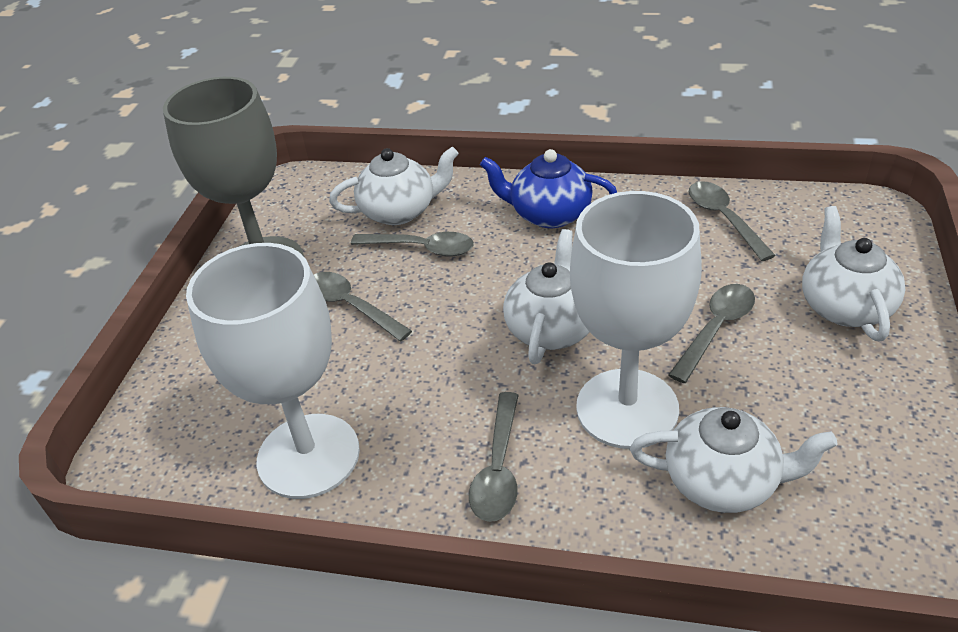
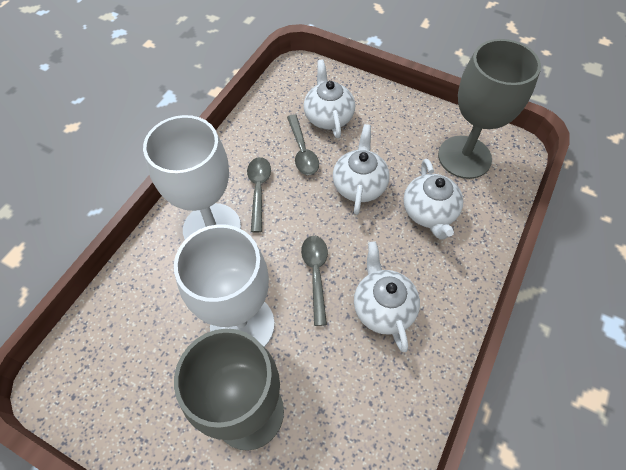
blue teapot: [480,149,617,228] = 1 -> none = 0
grey goblet: [163,77,304,256] = 1 -> [174,328,284,451] [438,39,541,179] = 2
grey spoon: [314,272,412,341] [351,232,474,257] [469,392,519,522] [668,284,755,383] [689,181,776,261] = 5 -> [247,157,271,233] [287,115,319,175] [301,236,328,326] = 3

